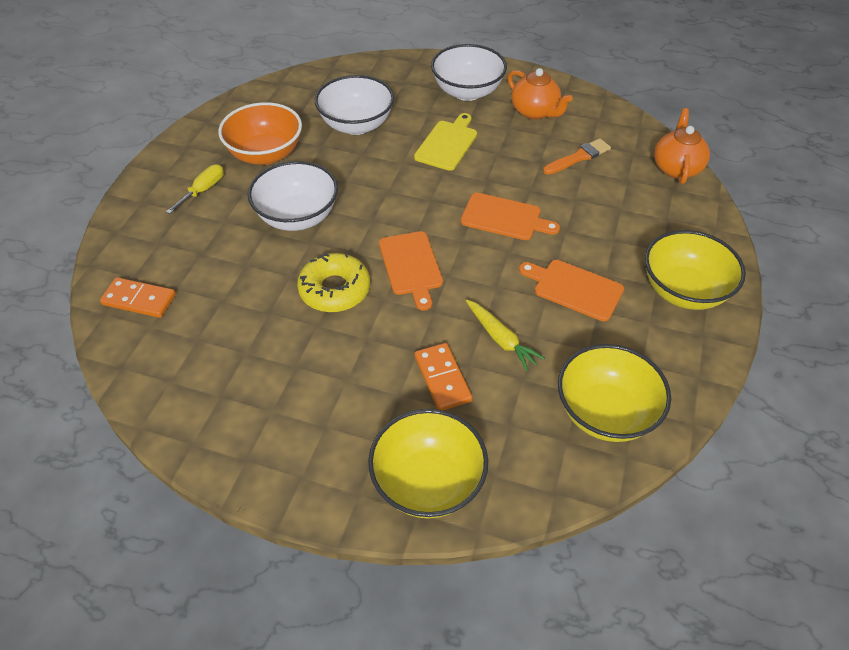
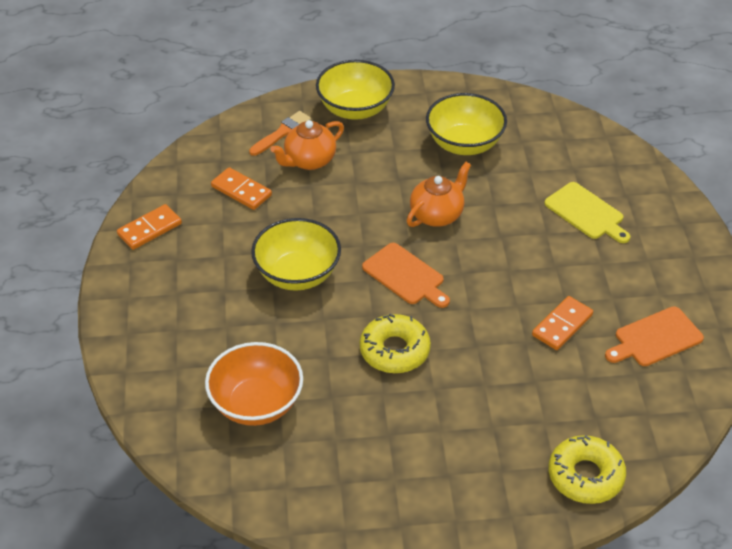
orange cutting board: [379,231,443,311] [461,193,560,240] [519,260,624,321] = 3 -> [362,243,450,308] [605,306,704,366] = 2
orange domino: [100,277,176,318] [415,343,472,410] = 2 -> [117,204,182,250] [211,167,272,210] [532,296,593,350] = 3
white bowl: [248,161,338,231] [315,75,394,135] [431,44,507,101] = 3 -> none = 0
yellow carrot: [466,299,545,371] = 1 -> none = 0
yellow donut: [297,253,370,312] = 1 -> [360,314,431,373] [549,435,626,504] = 2
yellow screwdriver: [166,164,224,214] = 1 -> none = 0

